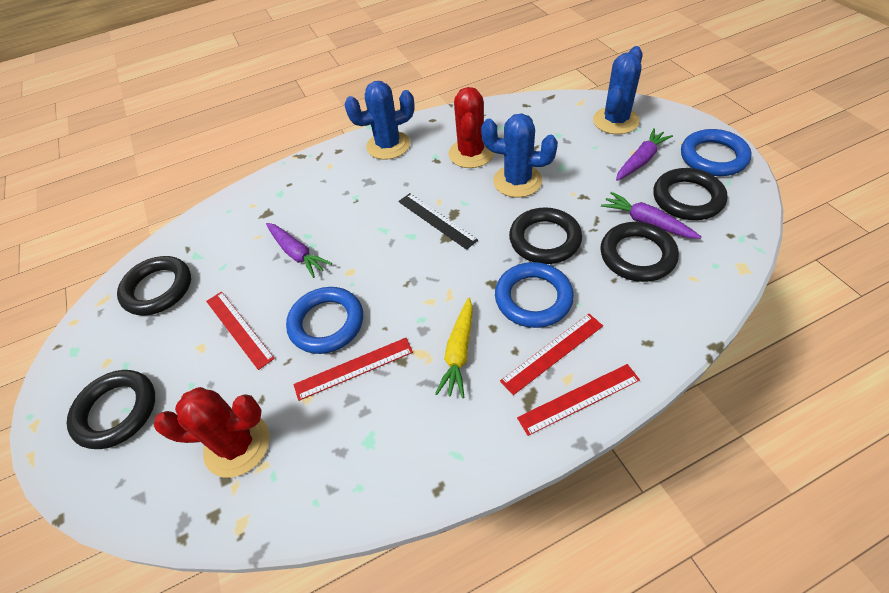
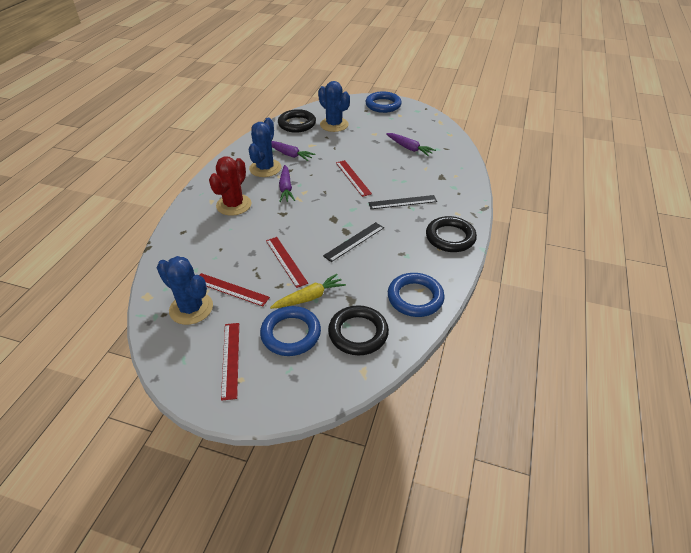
black ring: [67,370,155,449] [117,256,191,316] [509,207,582,264] [601,222,679,282] [653,168,728,220] = 5 -> [278,109,316,133] [328,305,389,355] [426,216,477,252] = 3
black ruler: [398,193,478,250] = 1 -> [323,222,384,262] [368,195,437,209] = 2
red cactus: [154,387,269,478] [448,87,494,168] = 2 -> [209,157,251,216] = 1

